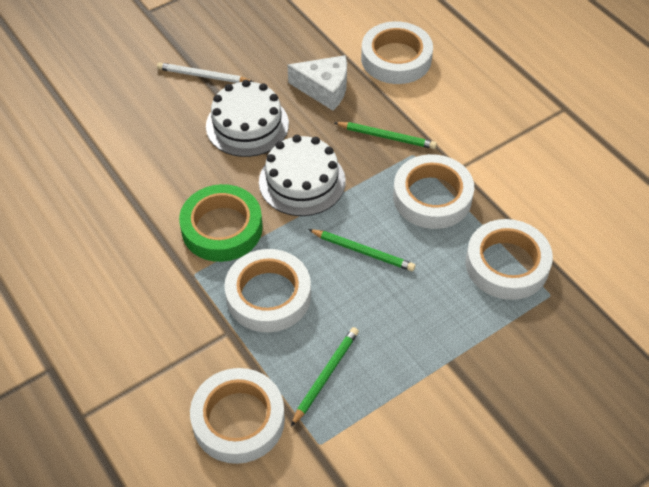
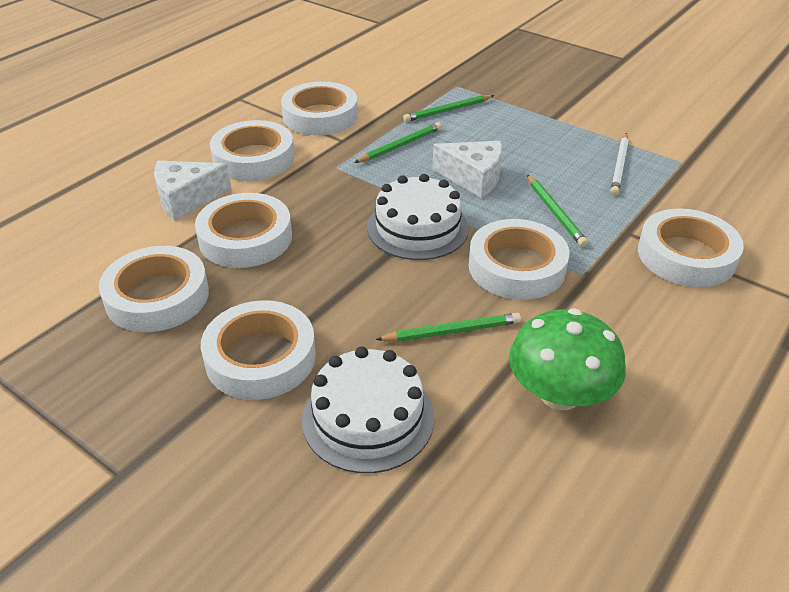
green mushroom: none = 0 -> [509,309,626,410] = 1
green pencil: [291,327,359,426] [308,229,415,271] [334,122,437,149] = 3 -> [354,122,442,163] [375,313,521,342] [403,95,494,122] [527,175,588,247] = 4
green tape: [179,184,263,262] = 1 -> none = 0
white cheese: [288,55,347,110] = 1 -> [154,161,231,220] [432,141,503,198] = 2
white tape: [190,368,285,464] [224,249,311,332] [361,21,433,84] [393,154,474,229] [466,219,553,300] = 5 -> [99,246,209,332] [195,193,292,268] [201,300,316,400] [210,120,294,181] [281,81,358,135] [469,219,570,300] [638,209,744,287] = 7

